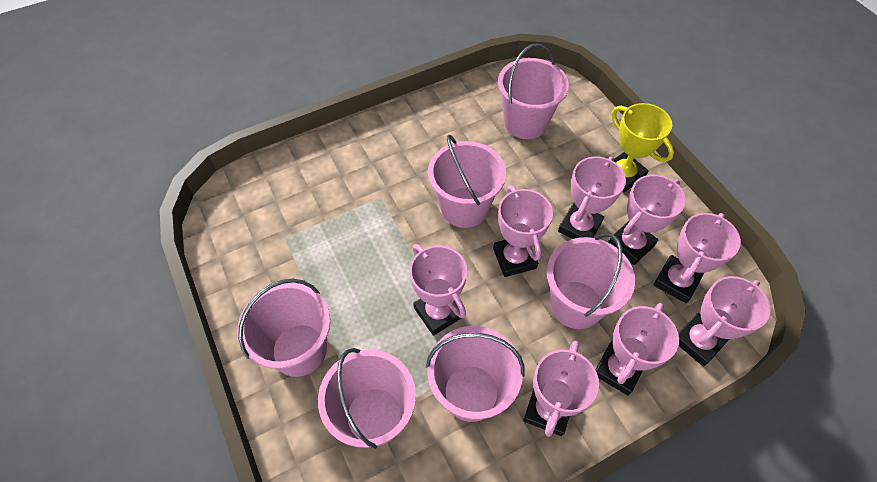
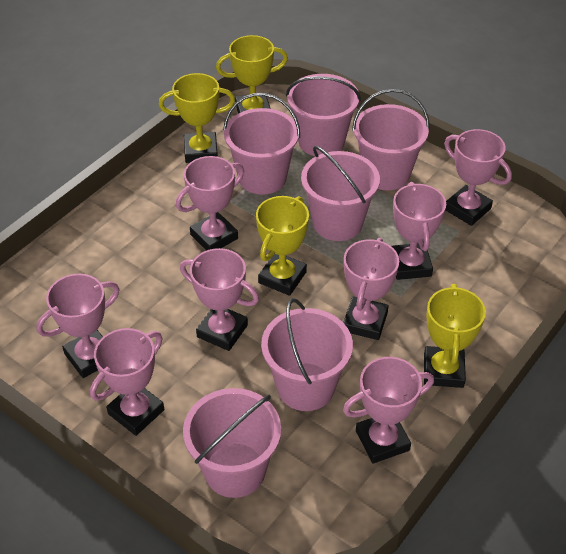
yellow trophy: [612,103,674,193] = 1 -> [159,73,235,163] [216,35,288,114] [256,196,309,296] [424,284,486,388] = 4

